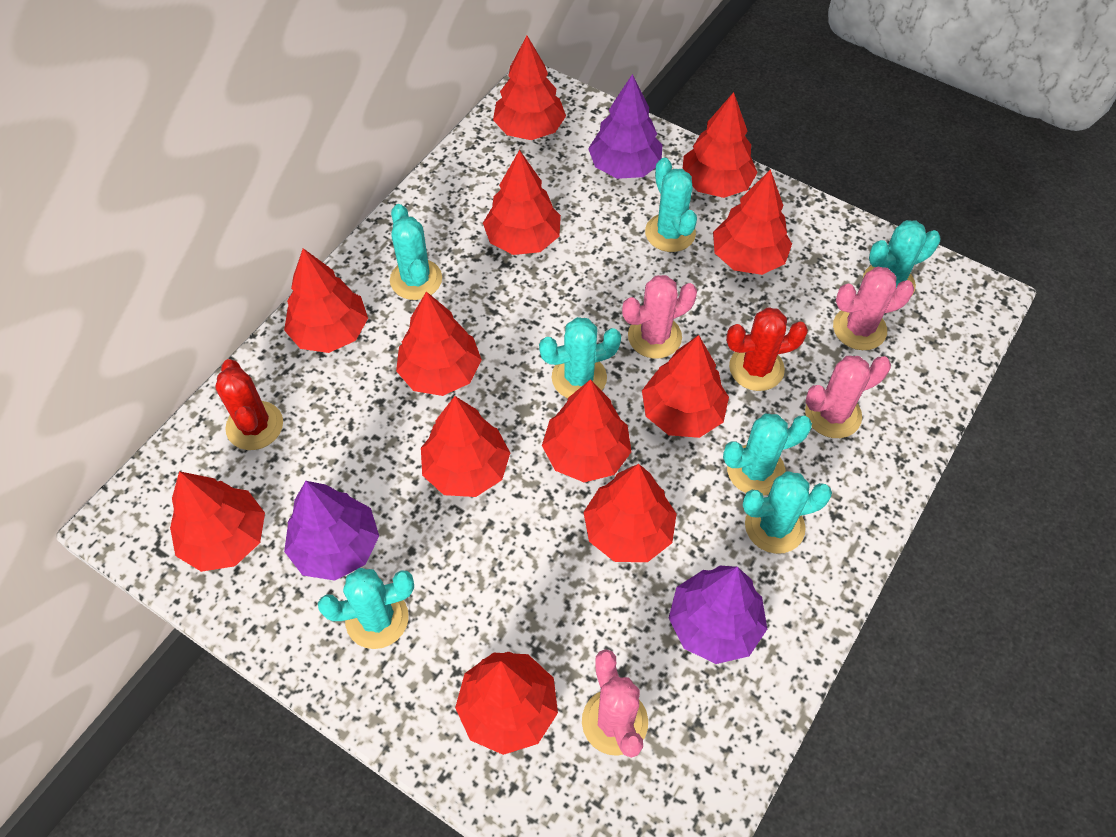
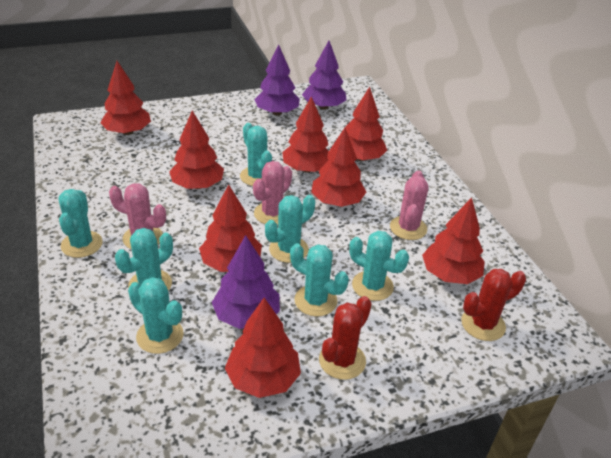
pink cactus: [582,649,648,758] [622,275,697,359] [805,356,891,438] [833,267,914,350] = 4 -> [109,183,166,249] [253,161,292,225] [390,170,429,240] = 3
red tree: [170,471,265,572] [284,248,368,353] [396,291,482,396] [421,396,510,497] [455,652,558,755] [483,150,561,255] [493,36,566,140] [542,379,632,482] [583,464,677,562] [642,335,729,438] [682,92,758,198] [713,169,792,275] = 12 -> [100,61,151,135] [169,110,224,189] [199,184,262,272] [225,298,301,398] [282,96,329,173] [311,128,366,207] [345,87,387,161] [422,197,485,284] = 8

